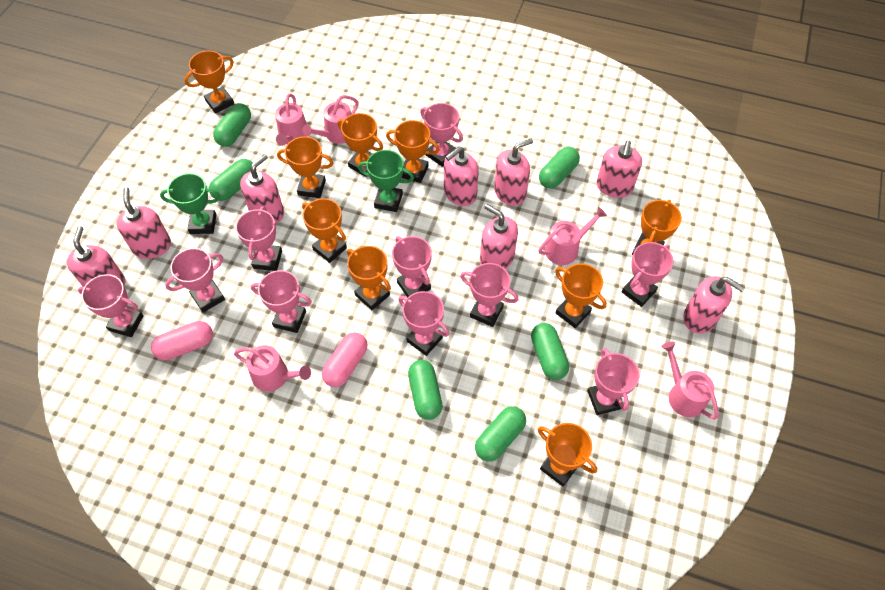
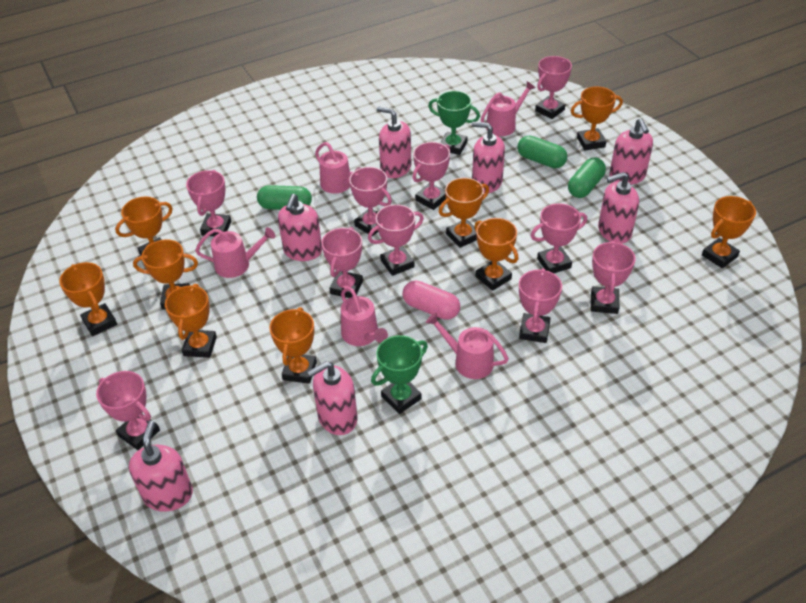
green capsule: [209,159,253,201] [213,103,251,146] [408,360,442,420] [475,406,526,461] [531,323,569,380] [539,147,580,188] = 6 -> [257,185,312,210] [518,135,567,168] [568,157,606,198] = 3
pink capsule: [151,321,213,360] [322,332,368,387] = 2 -> [403,281,460,320] = 1
pink soap dispenser: [67,226,125,287] [116,187,171,259] [240,154,284,224] [444,147,479,206] [480,204,518,269] [494,139,533,206] [597,140,642,198] [683,276,745,334] = 8 -> [129,421,193,512] [278,194,322,261] [307,361,358,435] [377,106,411,178] [472,122,505,193] [598,172,639,244] [610,118,653,185] = 7

